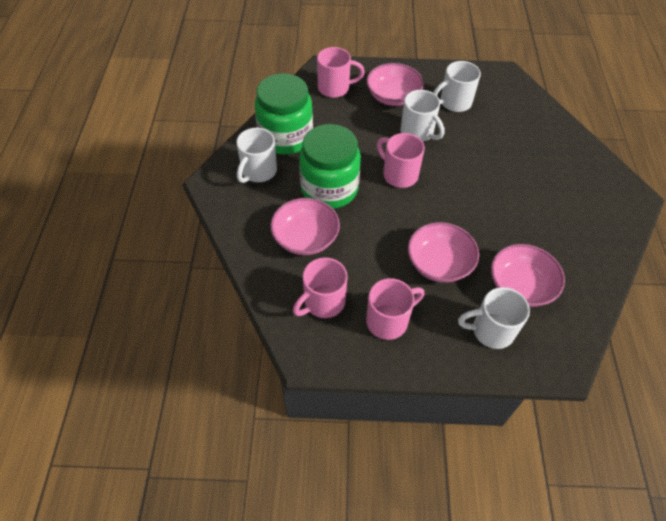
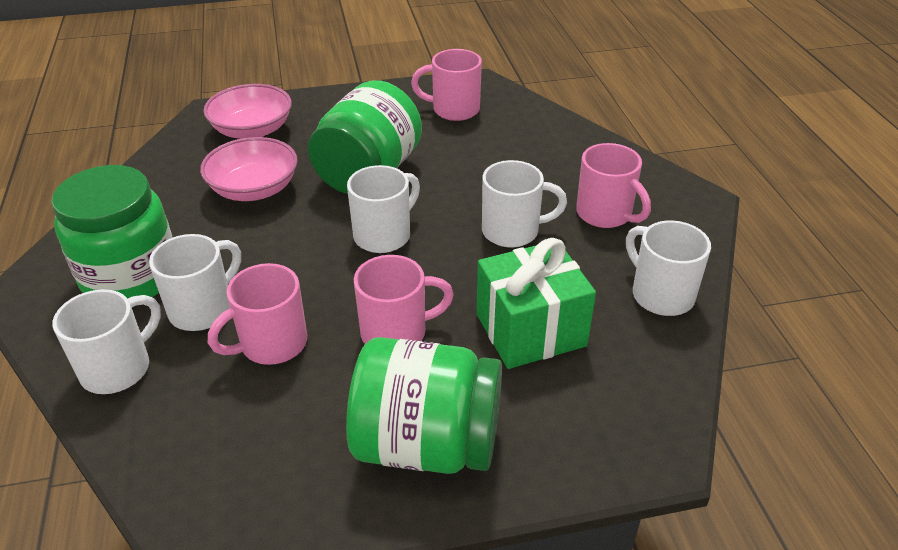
green gift: none = 0 -> [476,238,596,369] = 1
green jar: [255,73,313,154] [299,124,361,209] = 2 -> [51,165,173,299] [308,80,422,194] [346,337,502,474] = 3
pink bowl: [270,198,340,255] [366,63,424,106] [408,222,479,283] [491,244,565,307] = 4 -> [200,137,298,201] [204,84,292,139] = 2
white mug: [236,128,277,183] [401,90,444,142] [433,61,481,112] [458,287,530,349] = 4 -> [53,289,161,394] [149,234,241,331] [347,165,420,253] [482,160,567,247] [626,220,711,316] = 5

